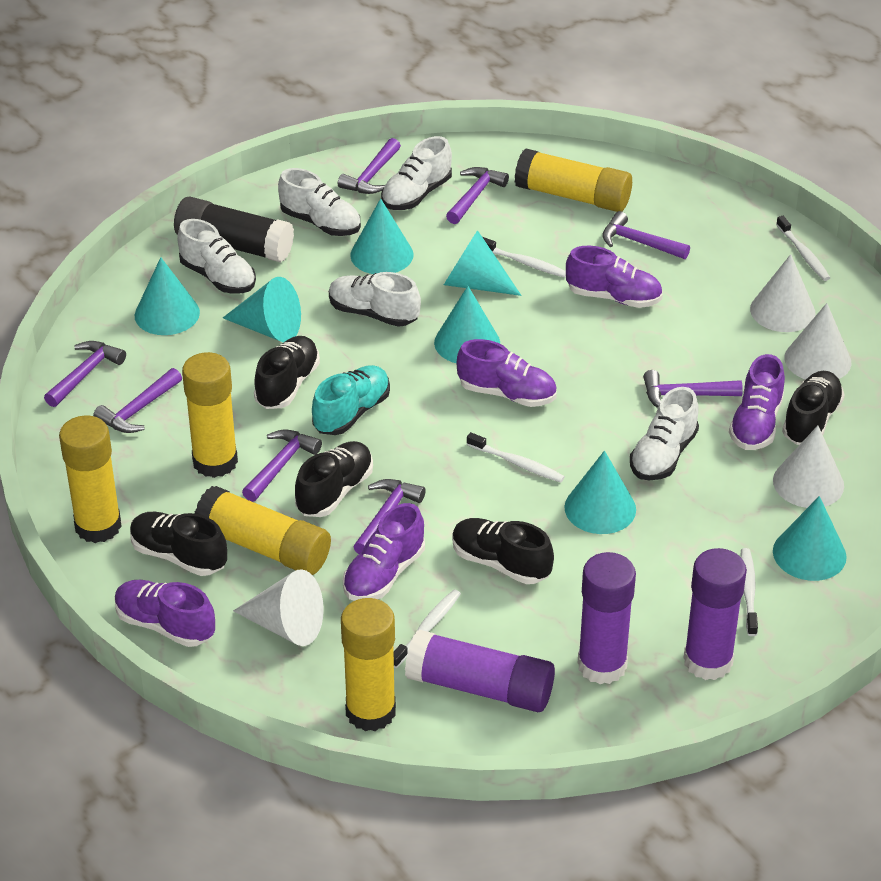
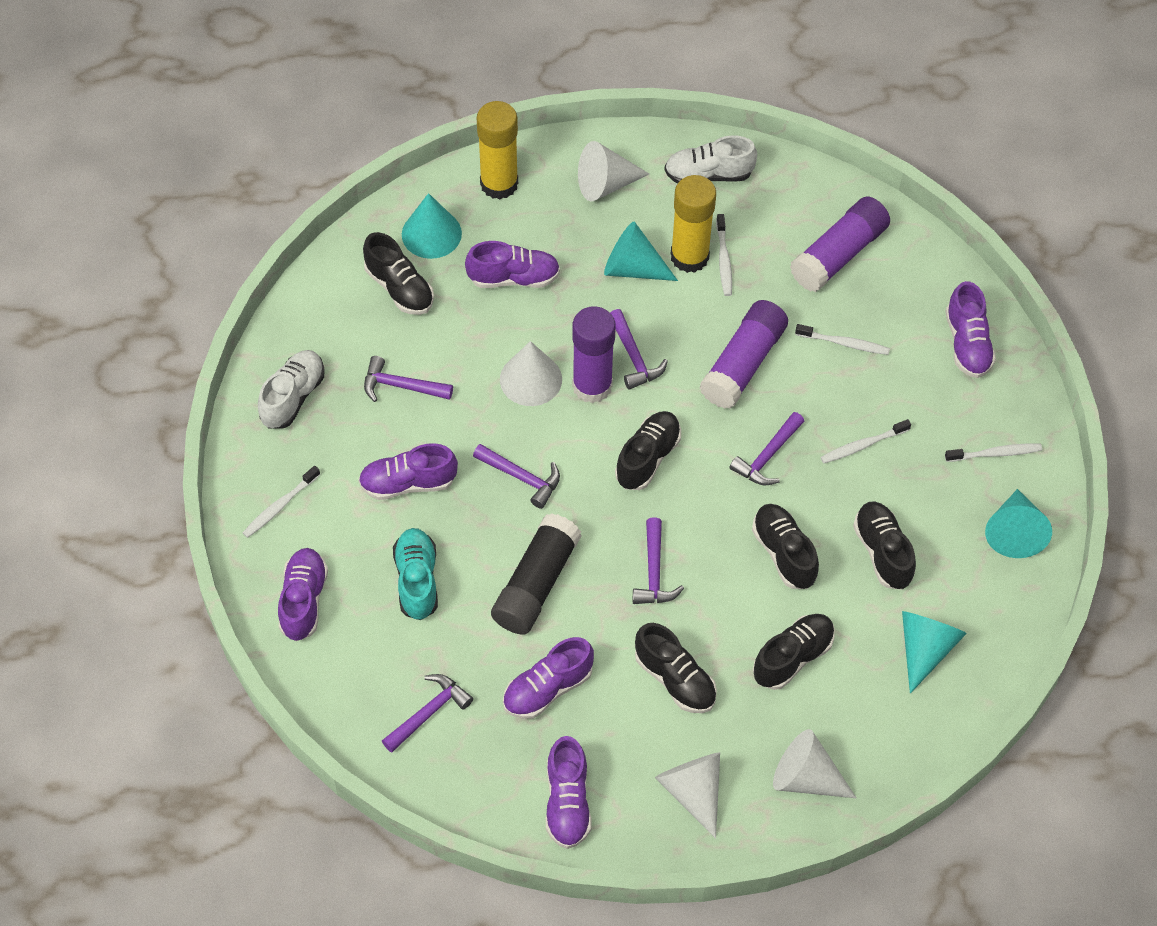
black shoe: [130,512,227,576] [254,336,320,409] [295,441,373,517] [452,518,554,584] [782,371,845,445] = 5 -> [363,232,434,315] [615,411,681,490] [635,623,717,713] [752,504,819,589] [753,614,835,690] [853,501,916,590] = 6
purple hammer: [44,341,126,407] [93,368,182,433] [242,429,322,502] [338,138,401,194] [354,479,426,554] [446,167,509,224] [602,211,690,259] [643,370,743,408] = 8 -> [364,356,453,402] [382,674,473,753] [473,444,560,509] [610,309,668,390] [633,517,684,604] [729,412,804,485] = 6
purple shoe: [115,580,215,647] [343,503,425,601] [456,339,557,407] [566,246,663,308] [729,354,785,450] = 5 -> [278,548,328,641] [358,443,458,500] [465,241,560,288] [503,637,594,719] [546,736,592,849] [945,281,996,378] = 6
turquoise cone: [135,257,200,335] [223,277,301,343] [350,199,413,274] [434,286,500,363] [444,230,521,296] [564,451,636,534] [773,496,847,581] = 7 -> [402,193,462,259] [604,222,678,281] [902,611,967,694] [985,489,1052,558] = 4
white shoe: [177,219,256,294] [278,168,361,236] [329,272,421,327] [381,136,452,210] [630,387,699,480] = 5 -> [258,350,324,429] [664,135,757,183] = 2
yellow glue stick: [59,416,122,543] [182,352,238,478] [195,486,331,575] [341,598,396,731] [515,148,632,212] = 5 -> [477,101,518,199] [671,175,716,273] = 2

